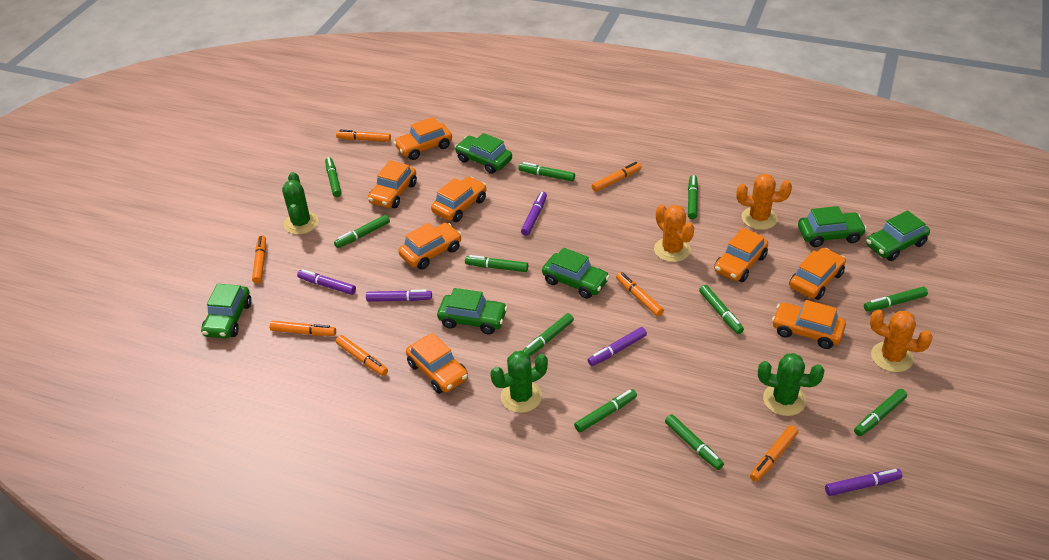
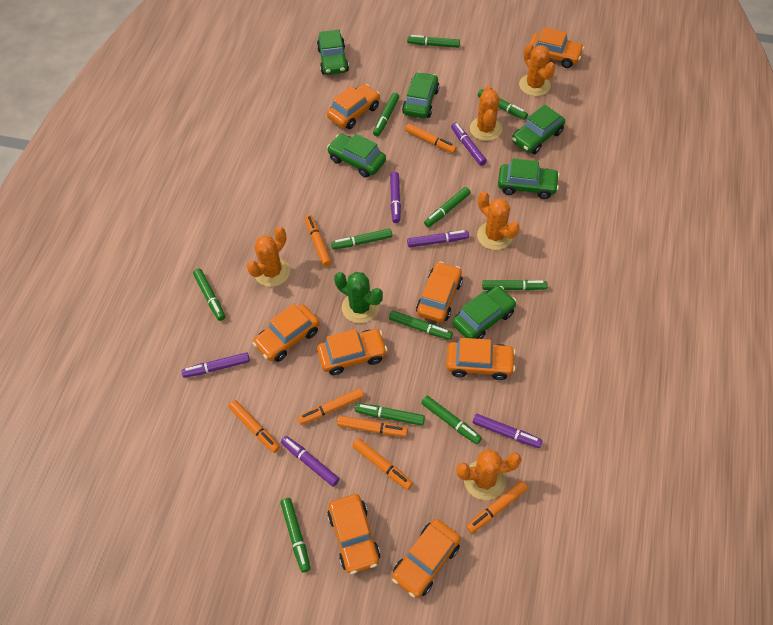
green cactus: [282,172,319,235] [490,351,548,413] [758,353,824,416] = 3 -> [334,272,383,323] = 1
orange cactus: [654,205,694,262] [737,174,792,230] [870,309,933,372] = 3 -> [247,227,290,287] [456,449,521,500] [470,86,502,141] [477,191,520,250] [519,44,556,96] = 5
purple marker: [297,269,356,295] [366,290,432,302] [521,192,547,236] [588,327,647,366] [825,469,902,496] = 5 -> [181,352,250,378] [281,436,340,487] [390,171,401,223] [407,230,469,247] [451,123,487,166] [473,414,543,448] = 6

